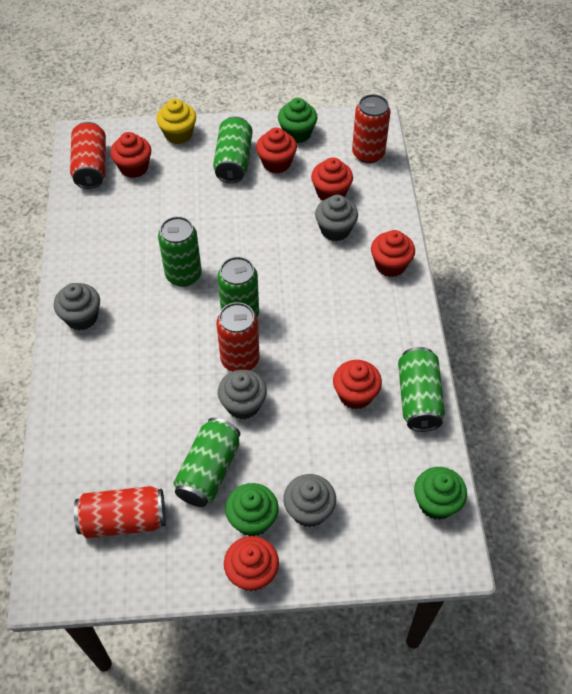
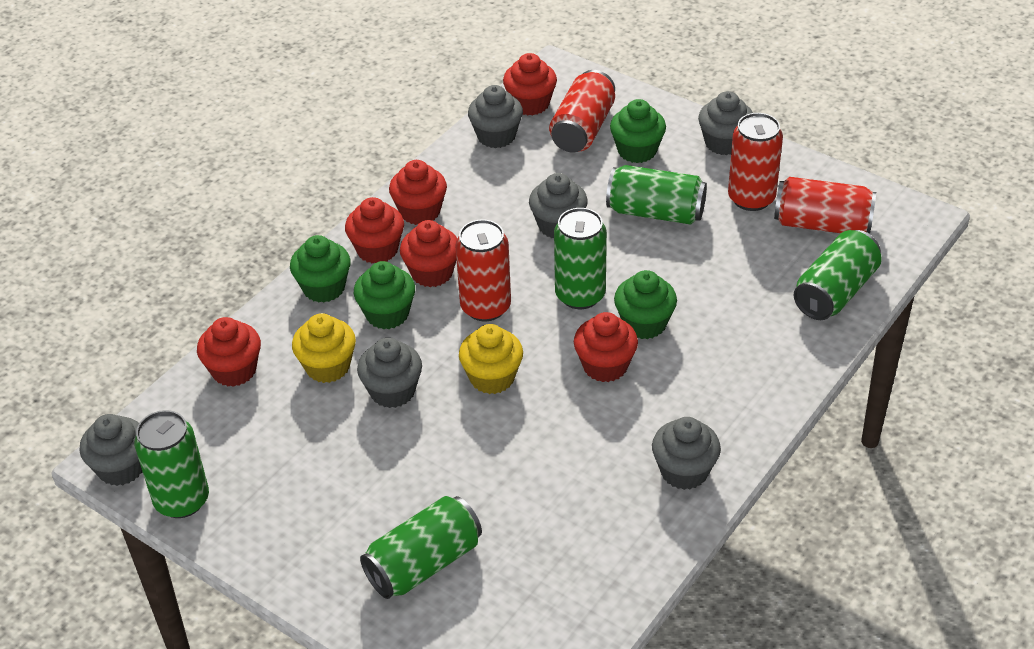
green cupcake: [225,483,279,536] [278,98,318,143] [414,467,467,520] = 3 -> [290,235,350,303] [354,261,415,330] [610,99,666,163] [614,270,677,339] = 4
grey cupcake: [54,283,100,330] [218,370,267,419] [283,474,336,527] [315,195,358,241] = 4 -> [79,414,142,486] [357,338,422,408] [468,85,523,148] [529,173,588,238] [652,417,721,490] [698,91,753,155] = 6
yellow cupcake: [156,99,196,144] = 1 -> [292,313,356,383] [459,324,523,394] = 2

